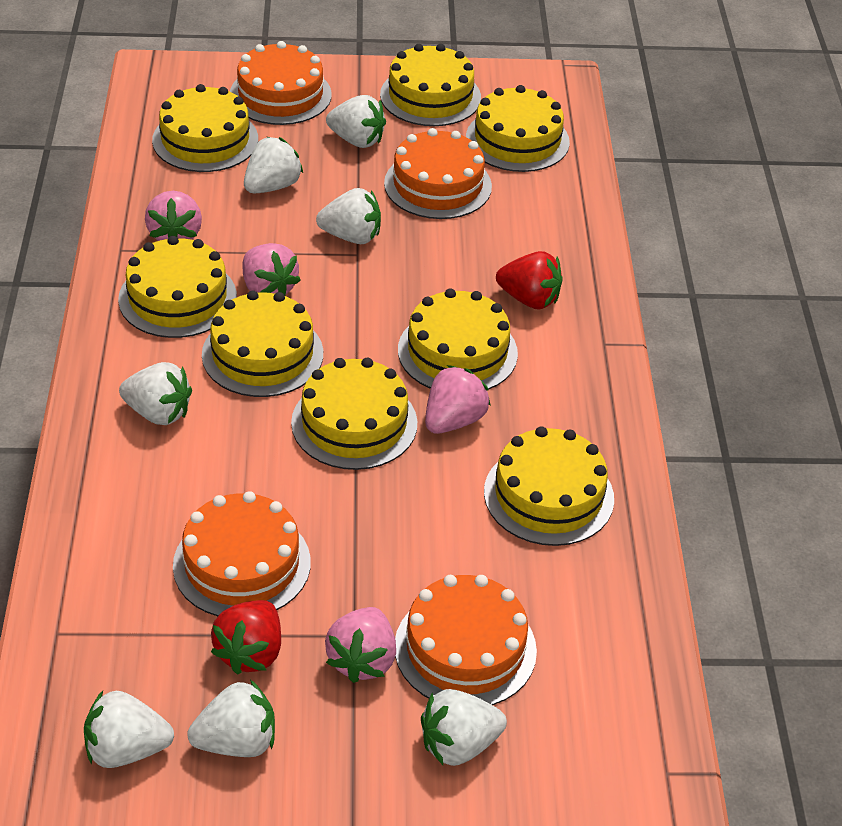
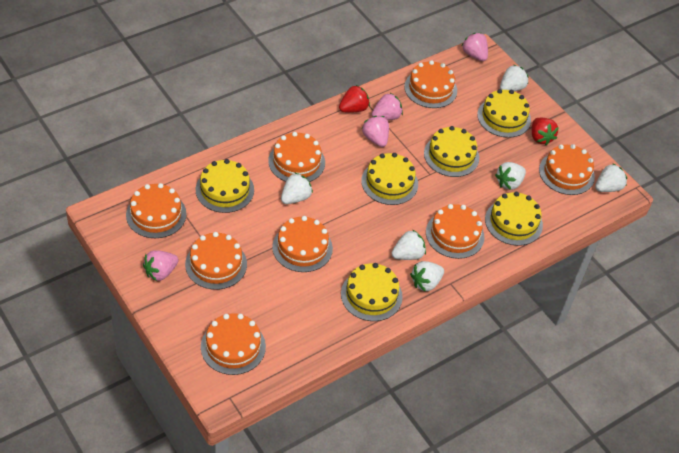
orange cake: [173,491,311,616] [230,41,332,125] [384,128,492,219] [395,575,537,705] = 4 -> [126,183,187,238] [185,232,247,290] [201,313,266,375] [268,132,325,182] [272,216,333,272] [404,60,457,108] [426,204,484,259] [539,144,595,195] = 8
white strawberry: [84,691,174,768] [119,362,192,425] [187,680,275,757] [244,137,303,193] [316,188,381,244] [326,95,386,148] [421,689,507,766] = 7 -> [281,172,313,204] [392,229,426,260] [410,261,444,292] [495,162,526,190] [500,65,529,91] [595,163,627,192] = 6
yellow cake: [118,236,237,338] [152,84,258,172] [202,291,323,397] [291,358,417,470] [380,44,481,126] [398,288,518,390] [466,85,570,172] [484,426,614,546] = 8 -> [196,159,254,213] [341,263,403,321] [361,153,418,205] [424,126,479,177] [477,89,531,138] [485,192,543,246] = 6

